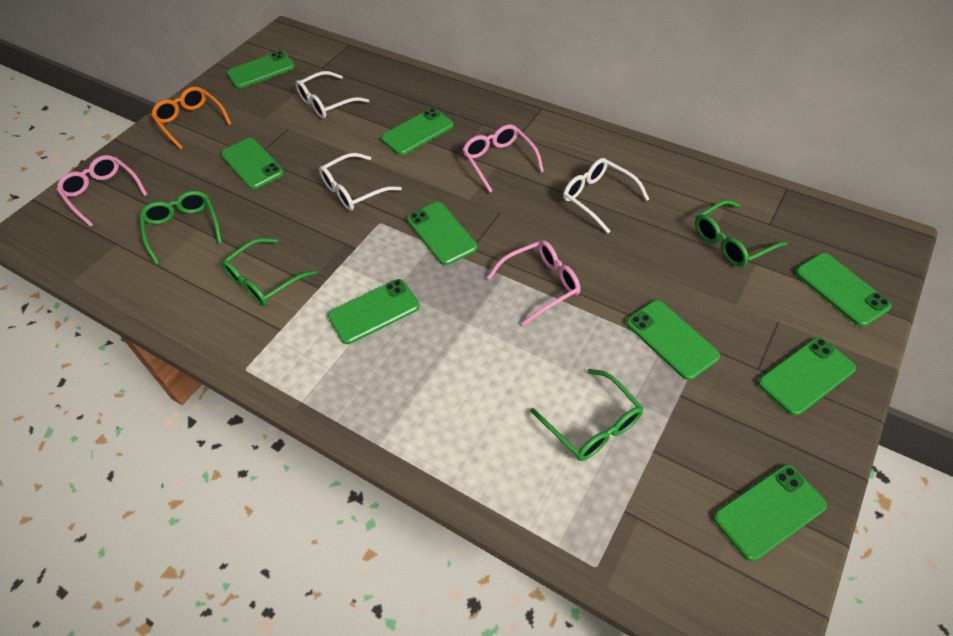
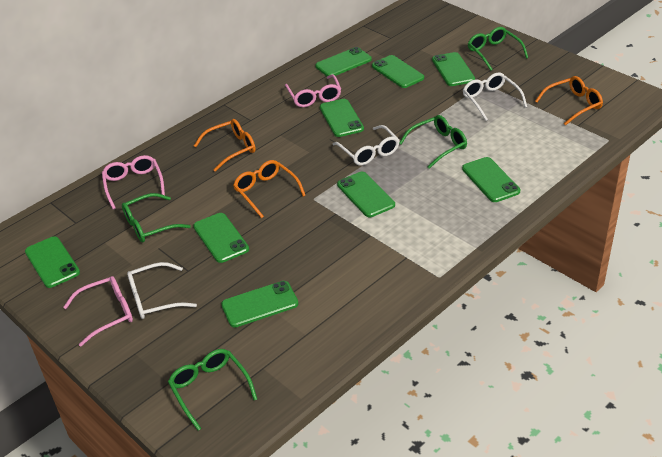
orange glasses: [151,87,231,149] = 1 -> [194,119,256,172] [233,160,306,218] [535,76,603,126] = 3

